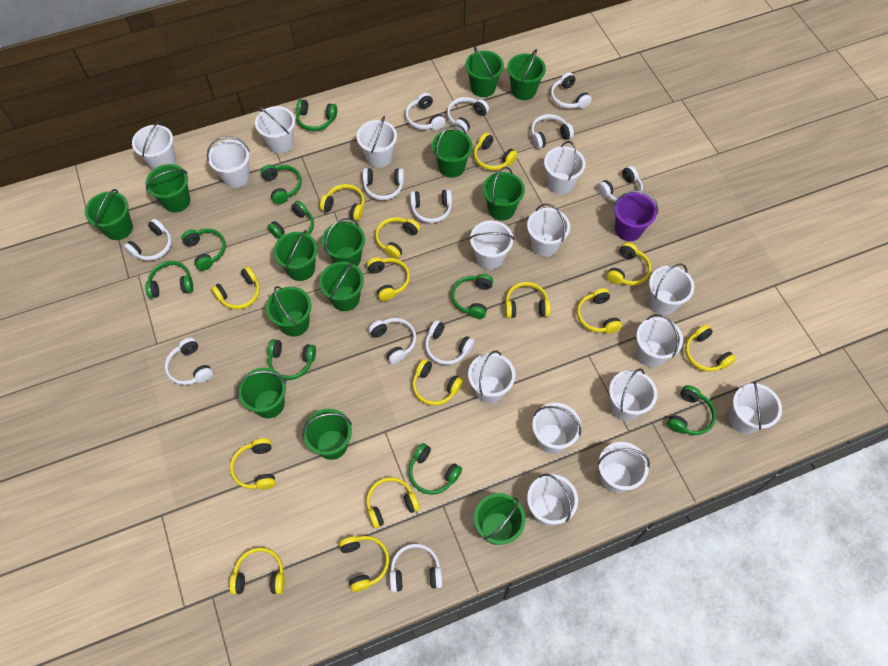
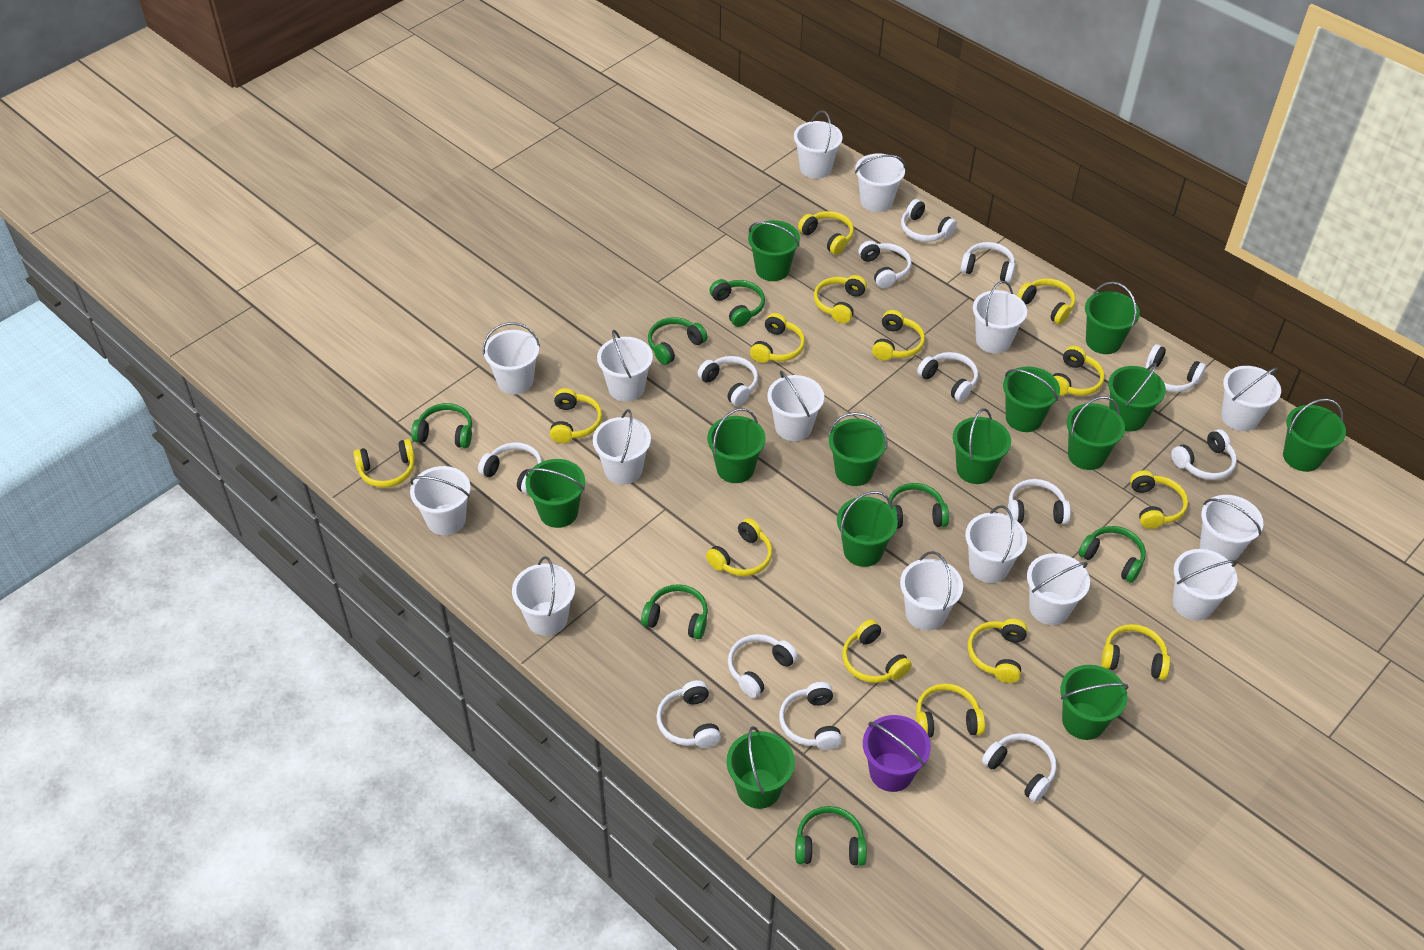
green headphones: [145,261,193,298] [181,228,226,271] [261,165,302,204] [268,201,314,238] [268,339,316,380] [296,99,337,131] [409,443,462,495] [451,274,493,319] [667,385,716,435] = 9 -> [411,403,472,448] [641,584,708,639] [648,317,708,365] [709,279,765,327] [795,806,867,866] [888,483,949,529] [1078,526,1146,583] = 7
white headphones: [123,219,172,261] [165,337,213,385] [363,168,404,200] [369,318,416,364] [390,544,442,592] [405,93,446,130] [410,189,452,223] [425,320,475,365] [447,97,489,133] [531,114,574,149] [551,72,592,109] [597,166,643,202] = 12 -> [478,442,542,494] [656,680,721,748] [697,356,758,406] [728,634,798,698] [779,682,842,750] [858,241,912,288] [901,199,957,242] [917,352,978,402] [960,242,1015,283] [982,733,1057,802] [1007,479,1071,524] [1145,344,1206,392] [1171,429,1237,480] = 13

